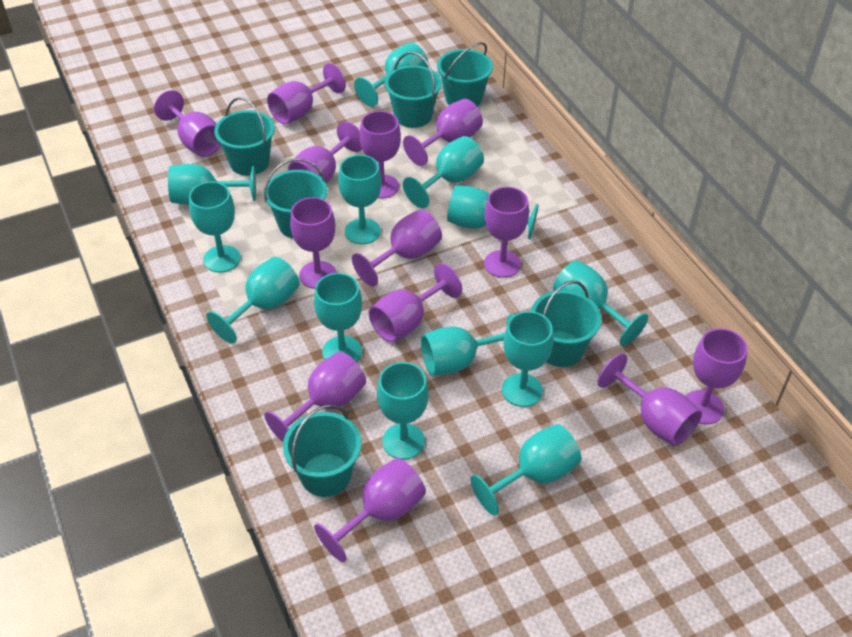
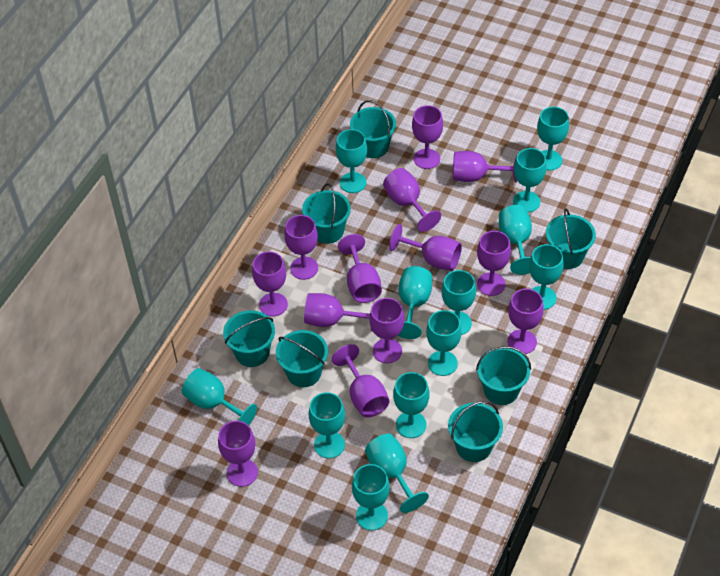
turquoise bucket: [214,97,275,176] [264,158,327,238] [283,404,361,497] [385,52,442,128] [437,42,493,107] [531,280,601,367] = 6 -> [223,310,275,367] [276,330,328,387] [302,183,351,244] [350,100,396,158] [448,401,503,462] [476,346,531,405] [546,208,596,269] = 7

